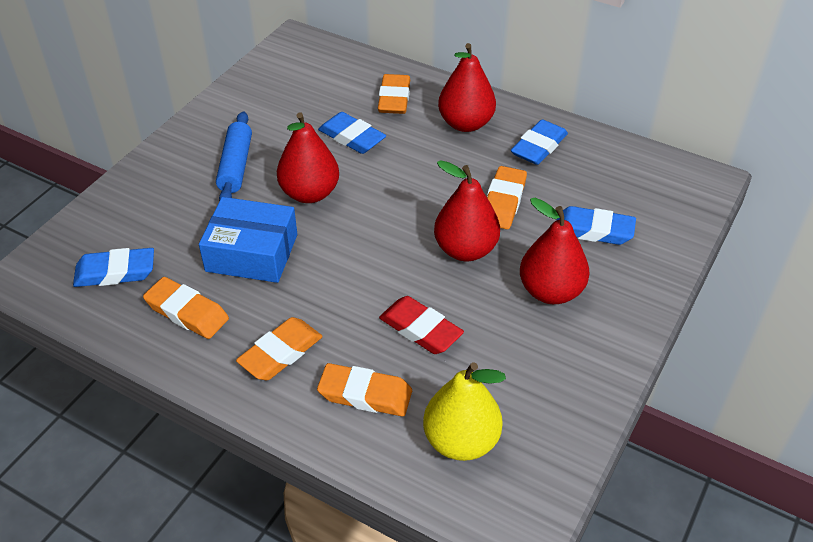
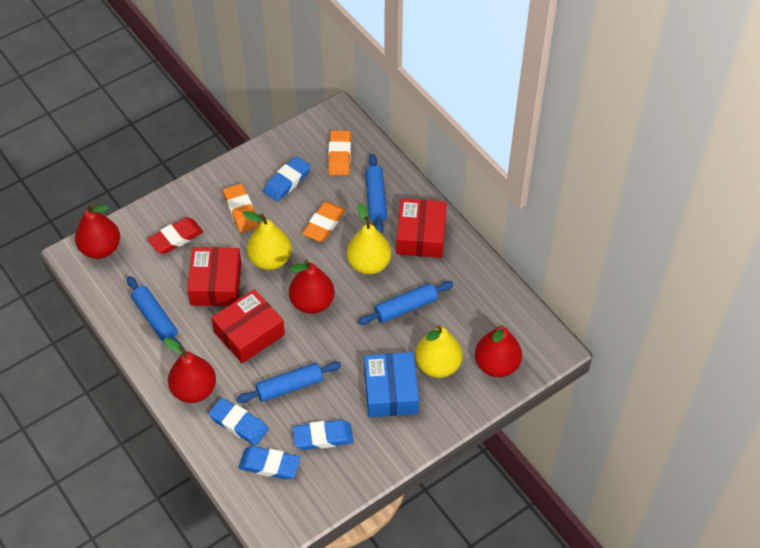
blue rolling pin: [216,111,252,201] = 1 -> [127,276,182,346] [236,362,341,403] [358,281,454,325] [365,154,387,234] = 4
orange eraser: [143,277,229,339] [236,317,323,380] [317,363,412,416] [378,74,410,114] [487,166,527,229] = 5 -> [223,184,259,233] [302,202,345,242] [328,130,351,176] = 3
red box: none = 0 -> [187,247,242,306] [211,289,285,363] [396,198,447,258] = 3
yellow pear: [423,362,506,461] = 1 -> [243,211,292,270] [347,203,391,275] [415,325,462,378] = 3

